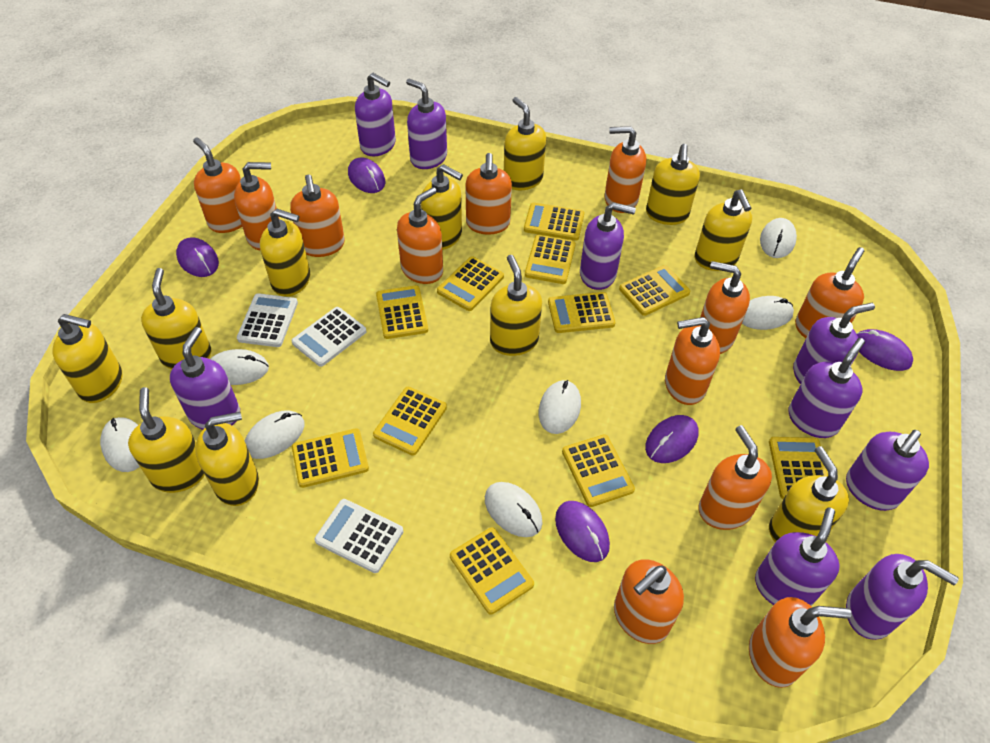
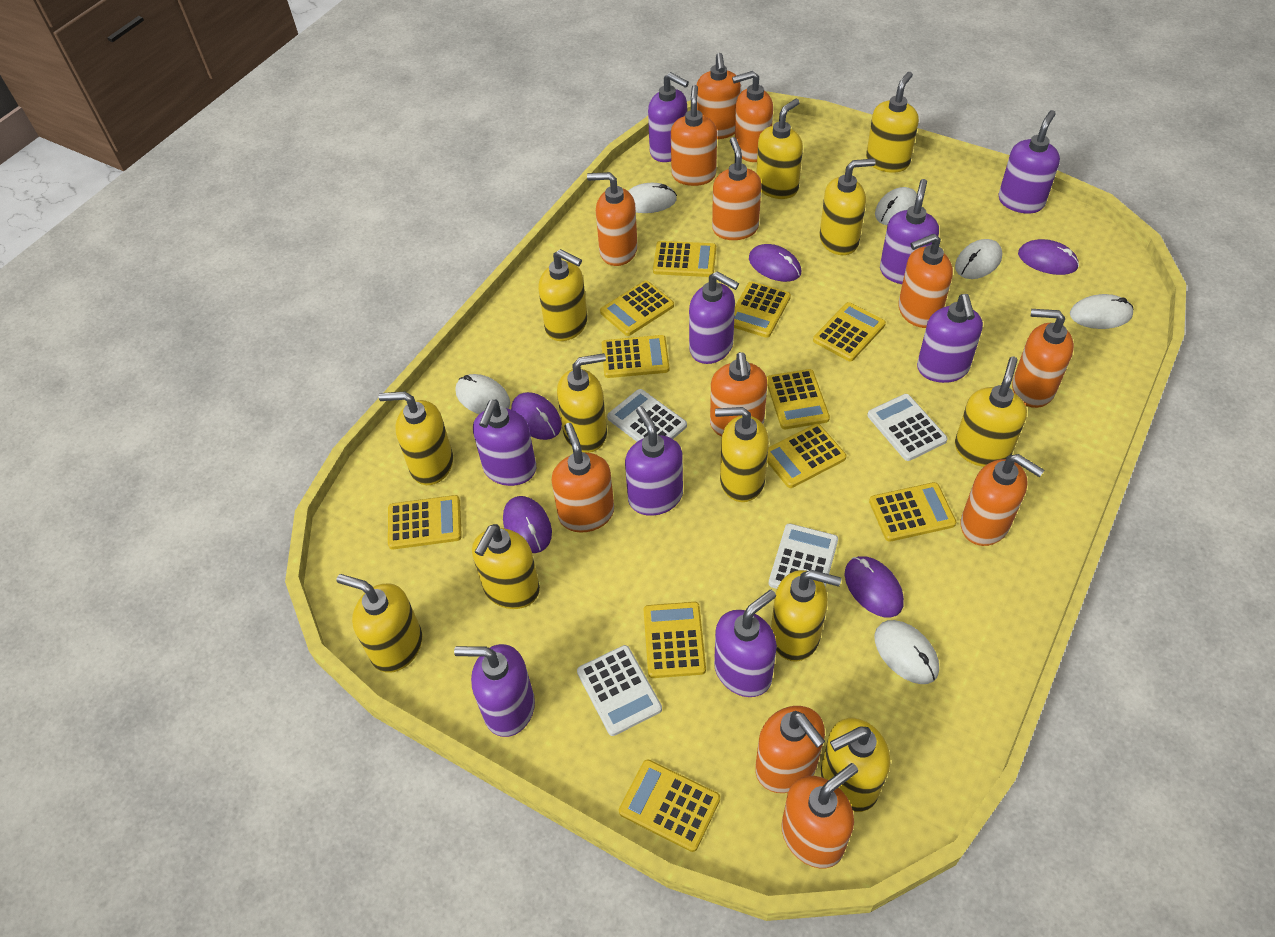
white calculator: [237,293,298,347] [291,307,367,367] [315,499,403,573] = 3 -> [577,645,662,736] [607,389,687,442] [769,523,838,589] [867,394,948,461] = 4
white mouse: [100,417,140,472] [211,349,269,385] [245,411,305,459] [485,482,543,537] [539,380,581,434] [742,296,794,330] [760,218,797,258] = 7 -> [455,374,510,414] [628,183,677,213] [874,620,939,684] [875,187,917,225] [955,239,1002,279] [1070,294,1133,329] = 6
yellow soap dispenser: [52,314,122,403] [128,387,205,493] [141,268,211,369] [195,412,259,506] [260,209,310,297] [421,164,463,250] [490,255,542,356] [504,97,546,190] [646,144,700,225] [695,189,752,271] [769,446,849,542] = 11 -> [337,574,422,673] [379,391,453,485] [472,524,540,609] [538,249,588,341] [557,353,607,453] [715,407,769,502] [756,99,803,199] [771,570,841,662] [819,159,875,255] [821,718,890,812] [866,72,919,173] [955,357,1027,467] = 12

